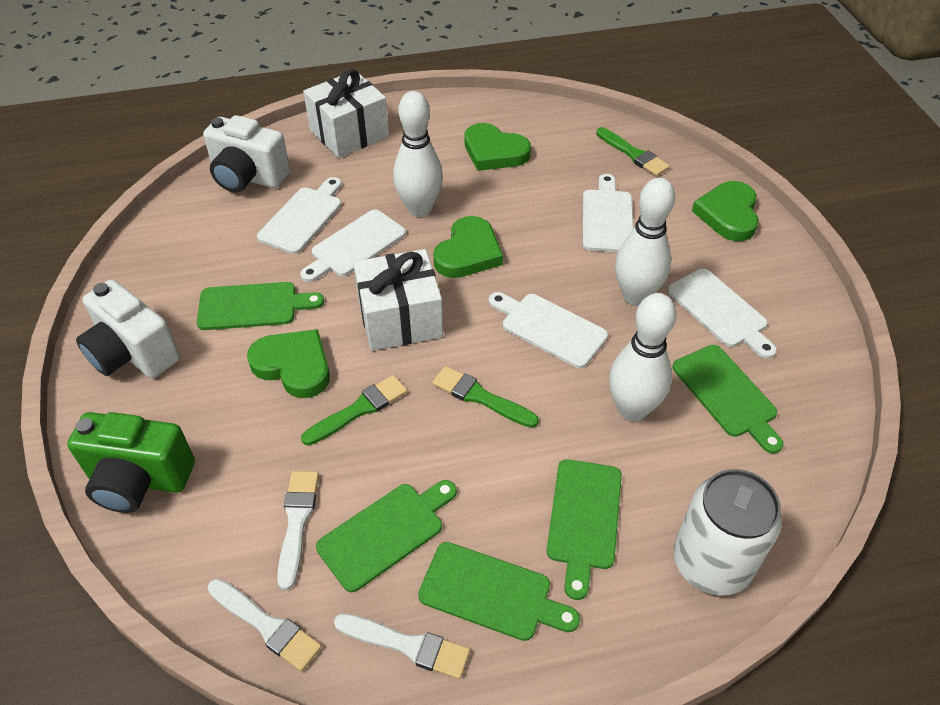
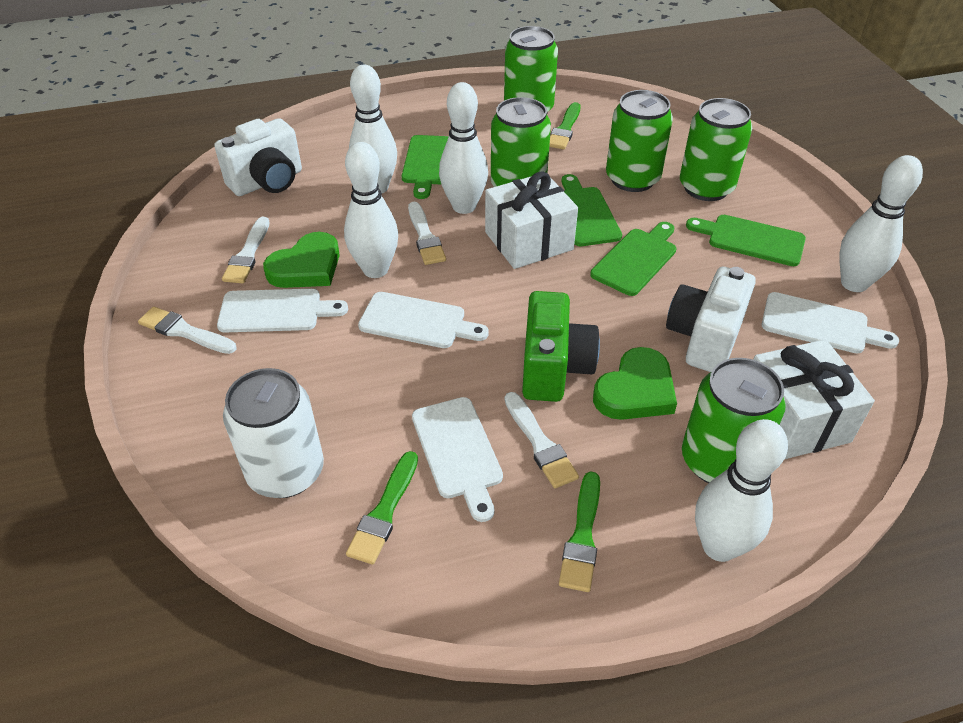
green can: none = 0 -> [491,97,551,187] [504,26,558,113] [606,90,673,192] [680,98,753,201] [682,358,786,483] = 5
green cutting board: [197,282,324,330] [316,480,457,592] [418,542,580,641] [546,459,622,600] [672,345,784,454] = 5 -> [402,135,449,199] [561,174,622,246] [590,222,676,296] [686,215,806,266] = 4
green heart: [247,329,330,398] [433,216,503,278] [465,123,531,171] [692,181,759,241] = 4 -> [263,232,340,288] [593,347,677,420] = 2
white bowling pin: [393,91,443,217] [609,293,676,422] [615,178,675,306] = 3 -> [344,142,398,278] [349,65,397,193] [439,82,488,214] [695,419,788,562] [839,155,923,292] = 5
white brush: [208,578,322,672] [277,471,319,590] [334,613,470,679] = 3 -> [138,307,237,354] [222,217,269,283] [408,202,446,265] [505,392,579,488] = 4
white cutting board: [257,177,342,254] [300,209,406,282] [489,292,608,368] [583,174,633,252] [667,268,777,359] = 5 -> [217,289,348,332] [358,292,489,348] [412,397,503,522] [762,292,899,354] = 4

